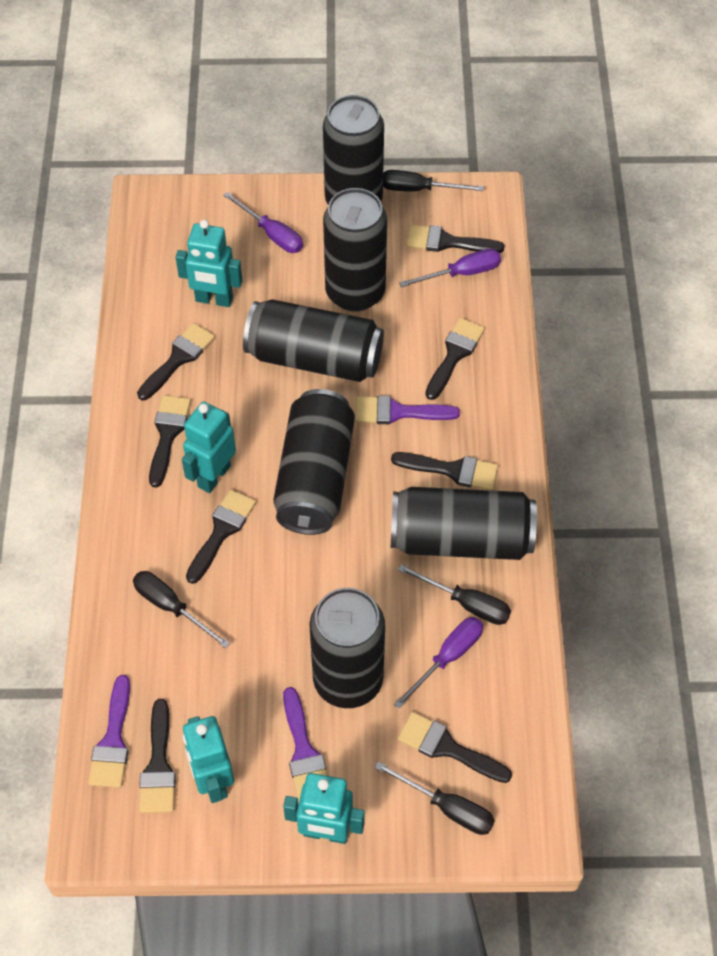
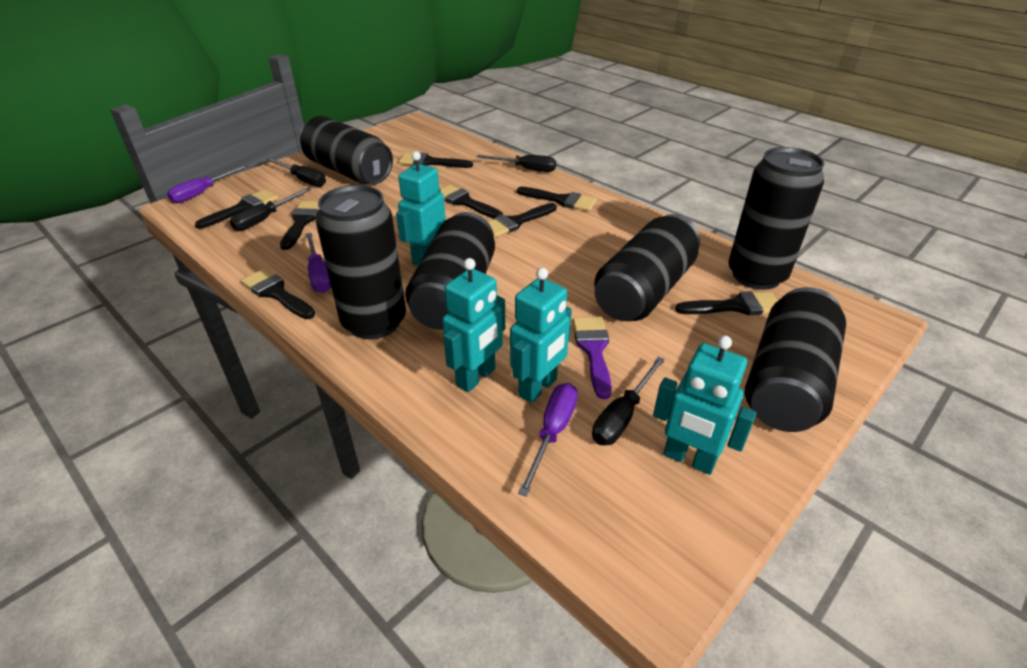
purple brush: [88,675,130,788] [283,687,328,800] [355,396,460,424] = 3 -> [573,317,612,399] = 1

